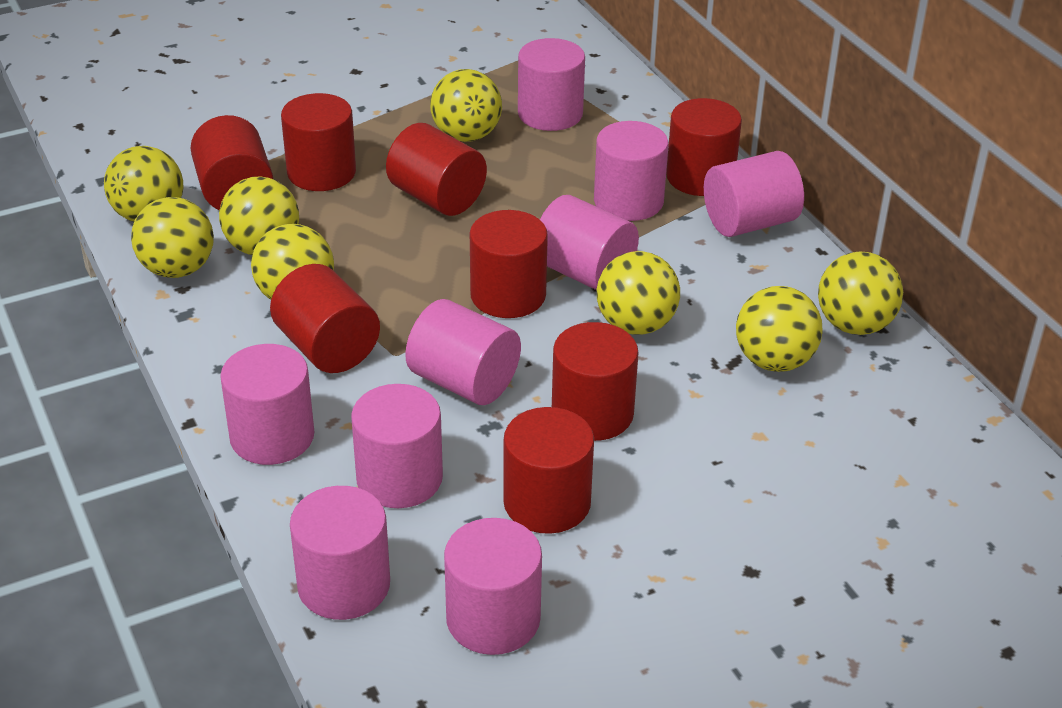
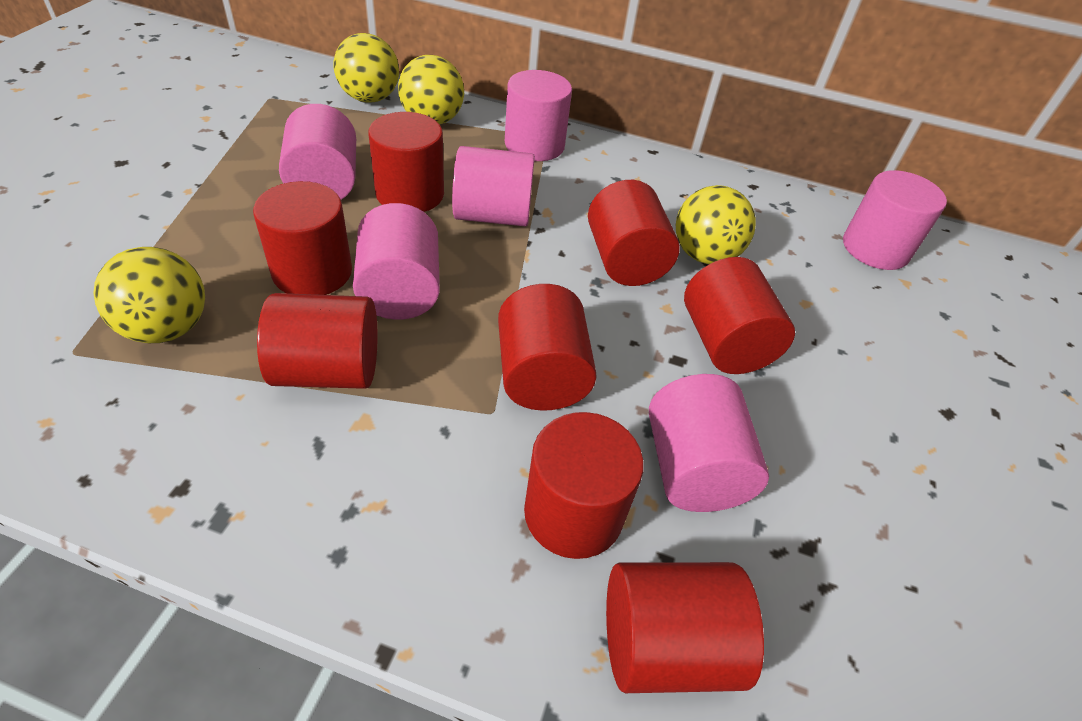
pink cylinder: [220,344,314,465] [290,486,390,620] [351,384,443,508] [405,299,521,405] [444,518,542,655] [518,38,585,131] [540,195,639,290] [594,121,668,221] [704,151,804,237] = 9 -> [279,104,356,200] [353,203,440,320] [452,146,535,226] [505,70,572,161] [649,374,769,512] [843,170,947,270] = 6
yellow ball: [104,146,183,222] [131,197,214,278] [219,176,299,255] [251,224,334,300] [430,69,502,142] [597,251,680,335] [736,286,823,372] [818,251,903,335] = 8 -> [94,247,205,343] [333,33,399,102] [398,55,464,124] [676,185,756,264] = 4

